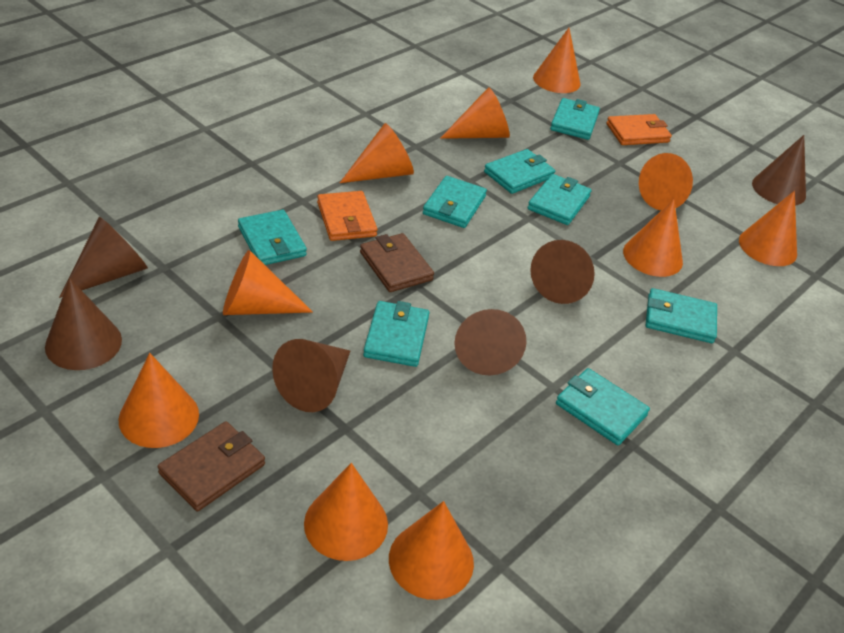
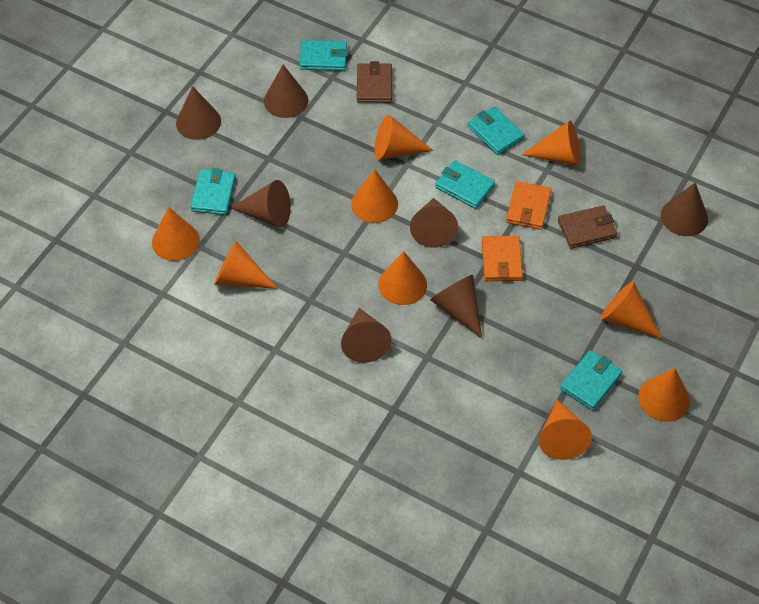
brown cone: [45,278,122,370] [59,217,148,298] [272,339,350,412] [454,309,526,375] [530,240,595,304] [752,135,806,206] = 6 -> [176,86,221,140] [231,180,291,228] [264,65,308,118] [341,308,392,363] [410,198,458,248] [430,275,482,339] [661,183,708,236] = 7
orange cone: [119,353,199,448] [223,250,313,315] [304,463,388,561] [340,123,414,183] [389,501,474,600] [440,87,510,139] [533,28,580,93] [623,199,683,277] [639,153,693,210] [739,191,797,266] = 10 -> [152,207,200,261] [214,241,278,289] [351,169,398,223] [375,115,434,160] [378,251,427,305] [521,121,581,166] [539,400,592,460] [600,281,662,339] [638,368,690,422] = 9
turquoise wallet: [238,210,307,265] [363,301,429,367] [423,176,487,228] [484,149,555,194] [528,174,592,225] [550,98,600,140] [556,368,650,445] [646,288,717,343] = 8 -> [190,168,236,215] [300,40,348,71] [435,160,495,209] [468,106,525,155] [560,350,623,410] = 5

